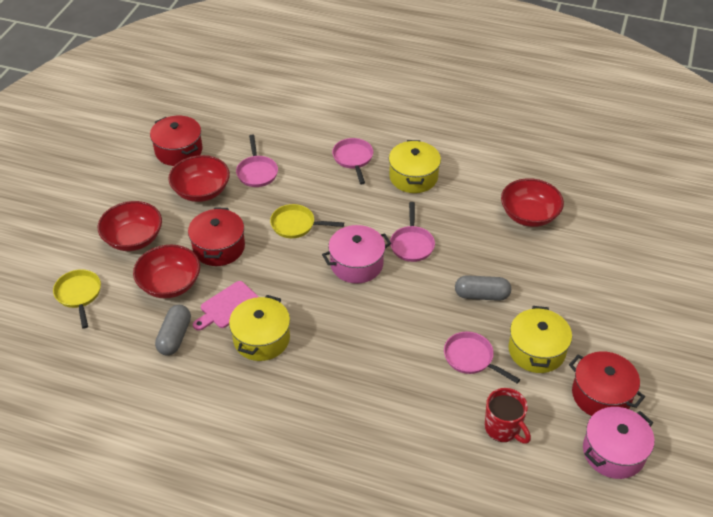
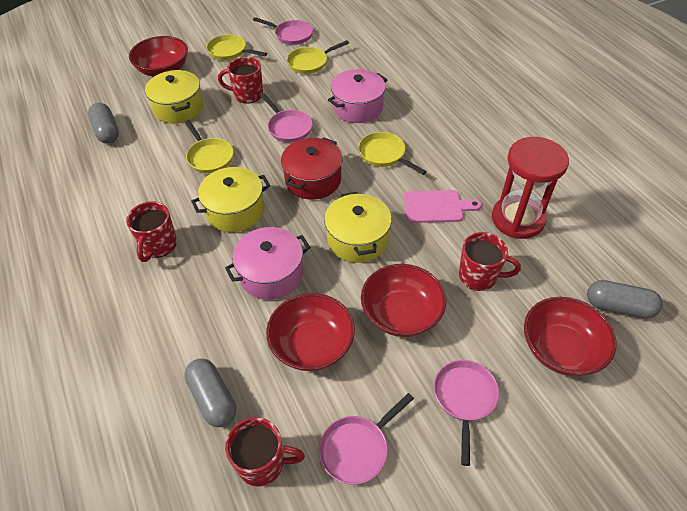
grey capsule: [155,305,191,356] [455,275,511,301] = 2 -> [88,103,119,144] [184,359,236,427] [587,280,663,318] = 3
red hourglass: none = 0 -> [492,137,569,239] = 1
red mug: [485,388,531,444] = 1 -> [126,202,177,262] [218,57,263,104] [225,417,305,487] [459,232,521,291] = 4
red pot: [150,116,203,166] [188,207,245,266] [569,351,645,416] = 3 -> [281,137,342,200] = 1
yellow pan: [53,269,101,329] [270,204,344,238] = 2 -> [184,120,234,173] [206,34,267,60] [287,40,349,74] [358,132,427,175] = 4

